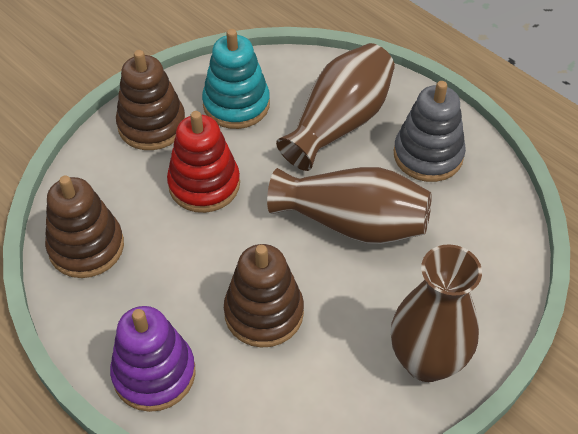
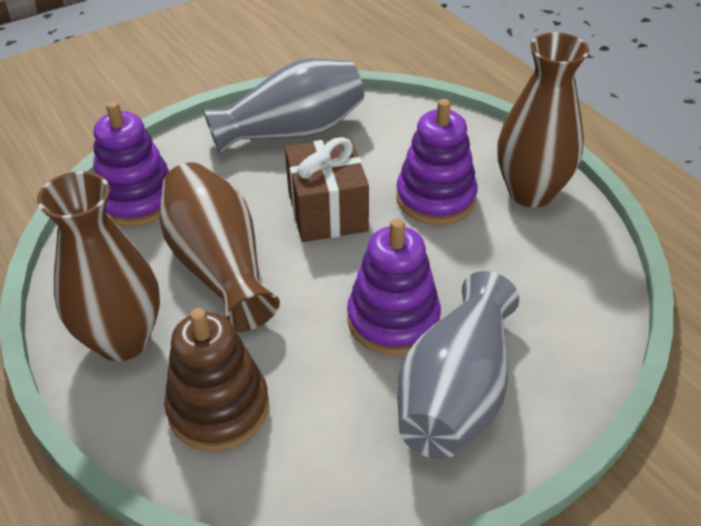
brown gift: none = 0 -> [285,137,369,242] = 1
brown stacking toy: [45,175,124,278] [116,50,185,150] [224,244,304,348] = 3 -> [164,308,269,451] = 1
grey stacking toy: [394,81,466,182] = 1 -> none = 0
grey vase: none = 0 -> [203,58,364,154] [397,271,519,459] = 2
purple stacking toy: [110,306,196,412] = 1 -> [93,101,170,227] [347,218,441,356] [396,99,478,225] = 3
red stacking toy: [167,111,240,213] = 1 -> none = 0
turquoise stacking toy: [202,29,270,129] = 1 -> none = 0

